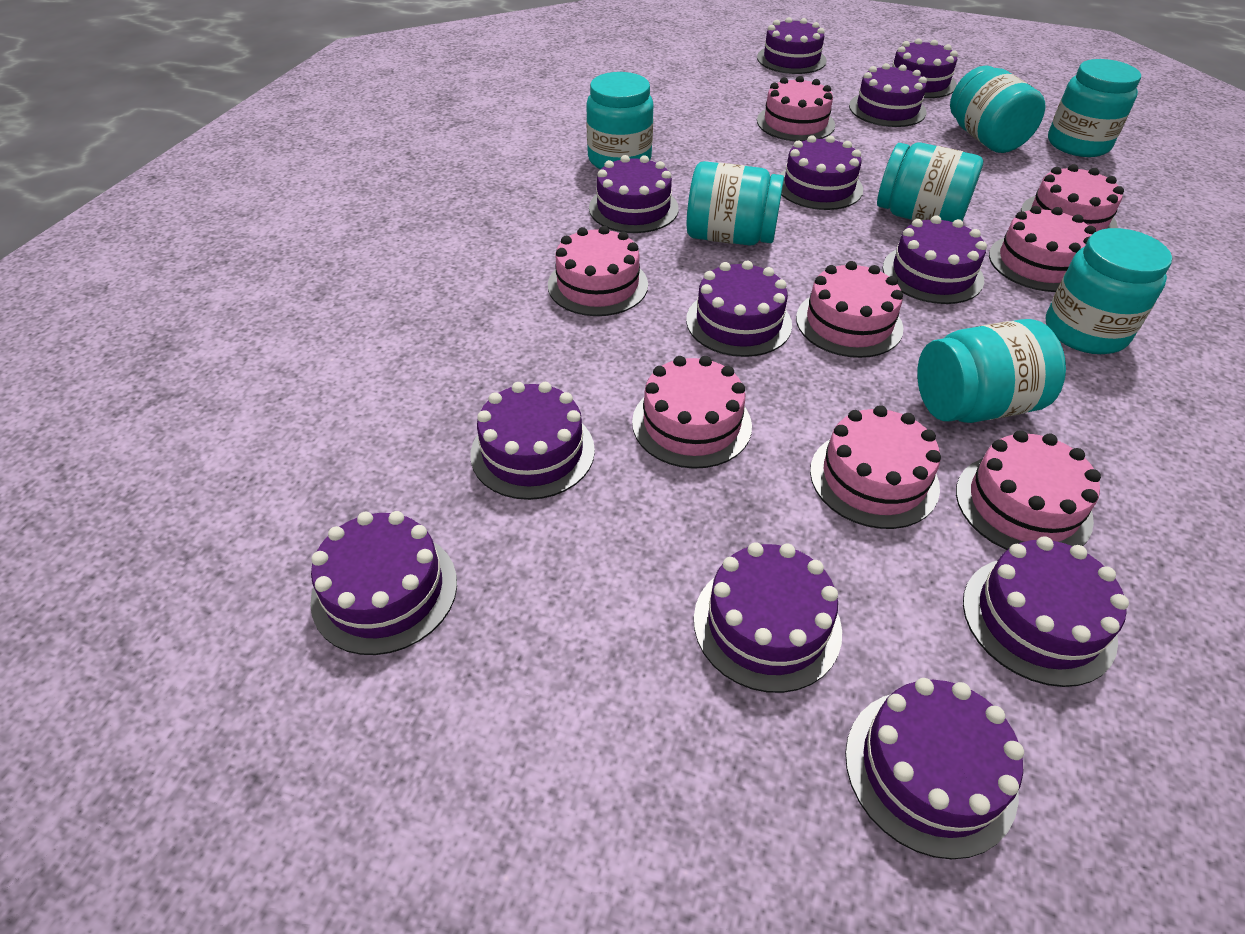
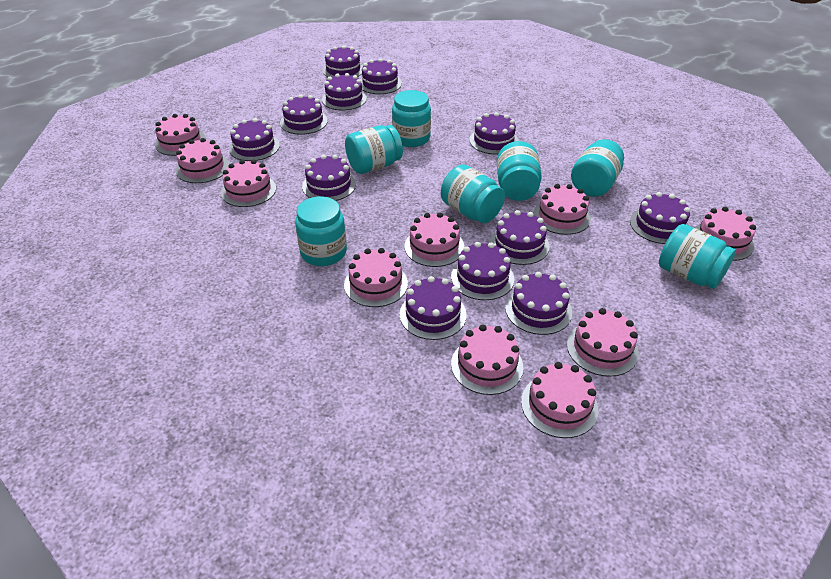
pink cake: [548,226,648,316] [632,356,752,469] [757,76,835,141] [796,261,904,358] [810,405,941,529] [956,430,1101,550] [989,206,1096,292] [1021,164,1124,232] = 8 -> [155,114,206,156] [176,138,229,183] [221,159,276,207] [344,248,408,307] [404,212,464,267] [451,324,523,395] [521,362,598,438] [533,184,591,235] [567,308,639,377] [695,207,756,261] = 10

